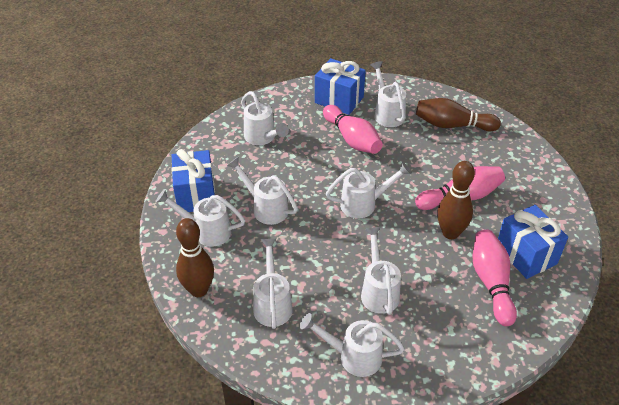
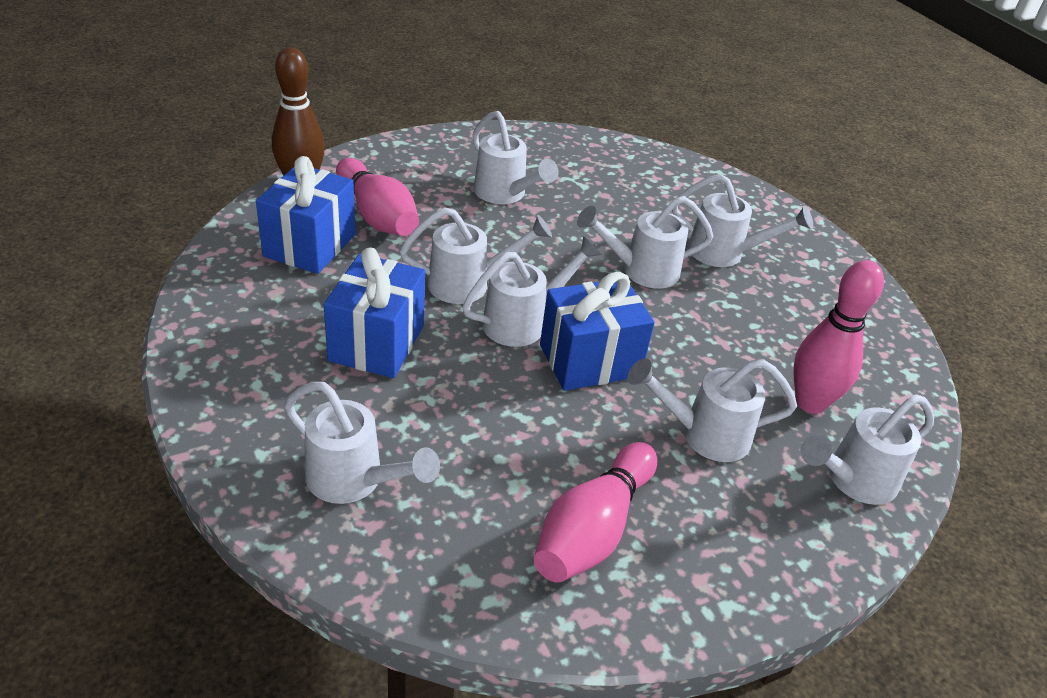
brown bowling pin: [176,218,214,297] [416,98,501,131] [437,161,475,239] = 3 -> [272,47,325,176] = 1

